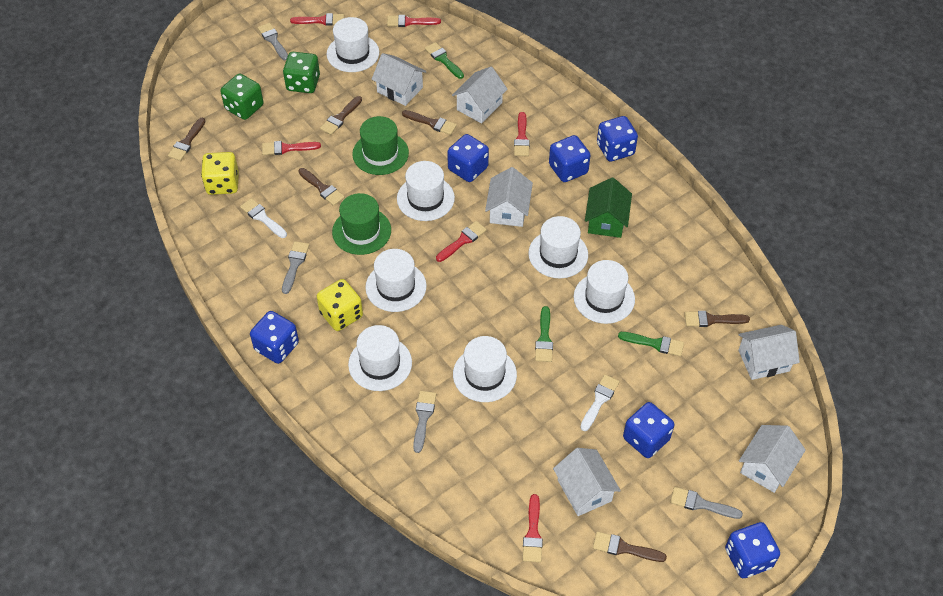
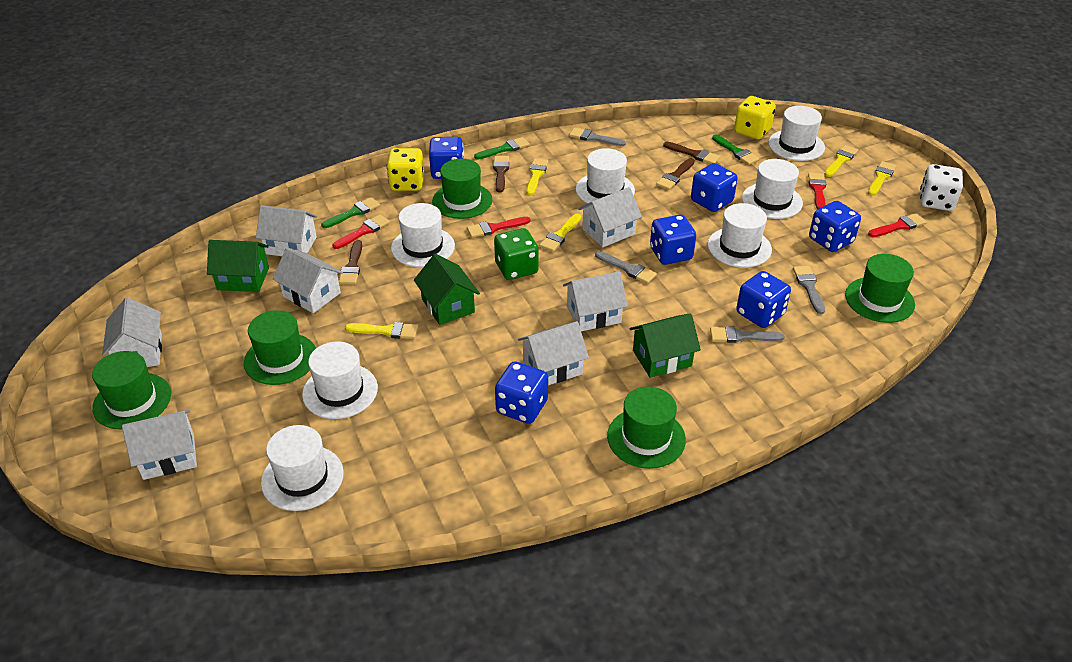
brown brush: [168,118,206,161] [298,168,345,206] [320,96,362,135] [402,110,457,135] [593,532,667,562] [684,311,750,327] = 6 -> [339,240,362,284] [493,156,509,192] [656,158,695,190] [663,142,720,164] = 4
green dice: [220,74,263,120] [283,52,320,93] = 2 -> [494,228,539,280] = 1
green hat: [332,193,391,255] [352,116,409,175] = 2 -> [92,351,171,430] [244,310,316,385] [432,159,492,219] [607,386,686,469] [845,254,915,323] = 5
green house: [585,178,632,238] = 1 -> [207,240,269,292] [414,254,480,325] [630,313,701,378] = 3
red brush: [262,141,321,155] [290,13,344,26] [387,15,441,27] [436,221,487,262] [514,112,530,156] [523,494,543,562] = 6 -> [332,214,390,249] [467,217,530,238] [808,173,826,209] [868,213,927,237] = 4
white brush: [240,198,287,238] [580,374,620,431] = 2 -> none = 0
white dice: none = 0 -> [920,164,963,211] = 1
white house: [372,53,427,106] [452,67,507,124] [485,167,533,227] [553,448,621,516] [738,325,800,380] [739,425,806,493] = 6 -> [102,297,162,367] [122,410,197,480] [256,205,317,256] [272,247,343,313] [518,321,589,385] [563,271,628,331] [578,187,642,247] = 7
yellow brush: none = 0 -> [345,322,418,339] [526,158,548,196] [539,214,581,252] [824,145,858,177] [868,161,896,196] = 5

